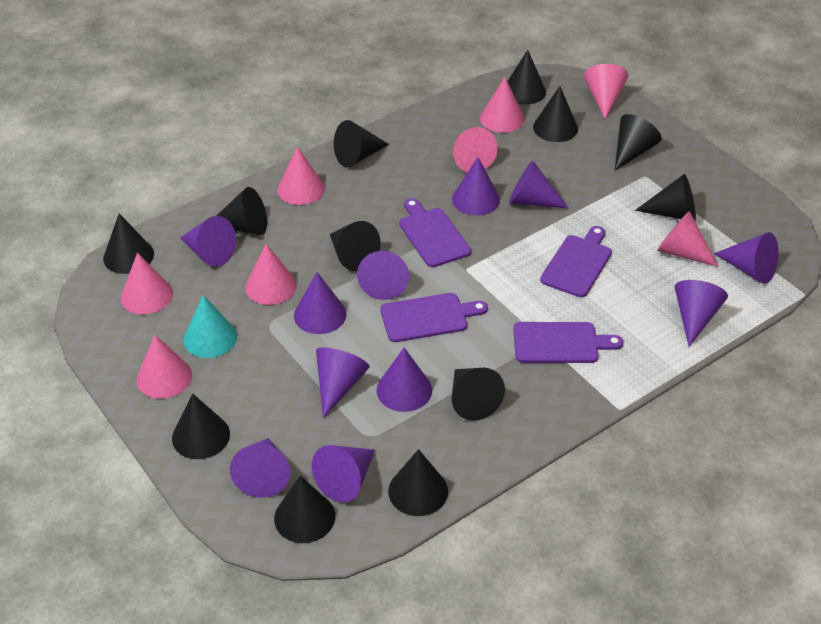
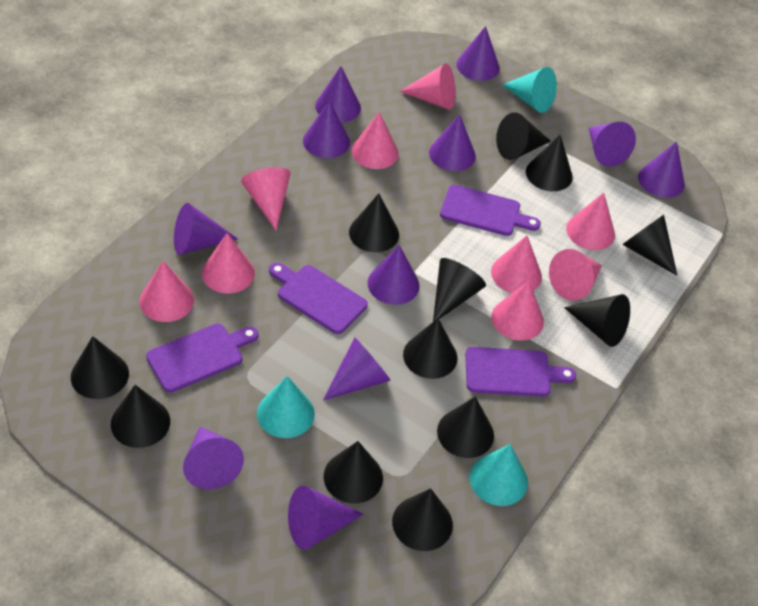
pink cone: [121,253,173,315] [136,335,192,399] [245,244,297,305] [277,147,325,205] [453,127,498,173] [480,77,525,133] [584,64,628,119] [657,211,719,267] = 8 -> [139,261,194,322] [202,233,255,294] [241,167,291,230] [351,112,399,169] [400,63,456,110] [491,235,542,293] [491,281,544,341] [549,249,602,301] [566,193,615,250] = 9
turquoise cone: [183,295,237,358] = 1 -> [257,376,315,438] [470,444,528,506] [502,67,557,113] = 3

